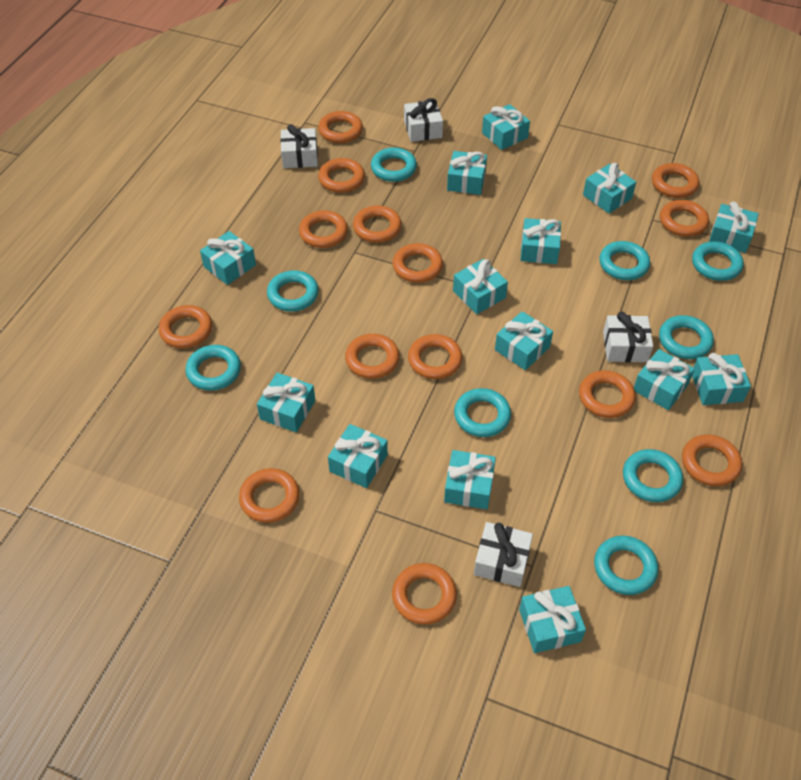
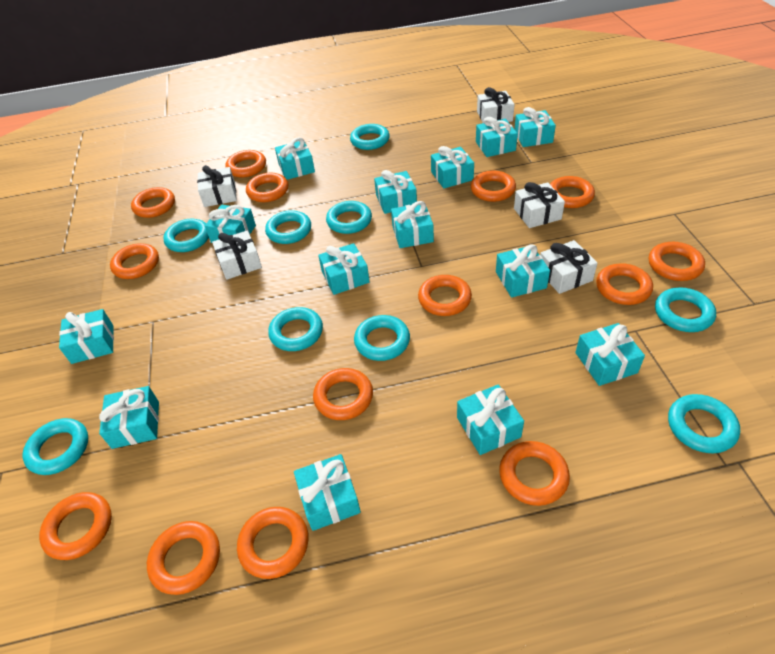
white gift: [280,124,318,168] [404,98,443,142] [474,522,533,587] [603,312,653,362] = 4 -> [197,165,237,207] [212,230,262,280] [477,87,515,123] [514,182,565,228] [540,240,598,294] = 5

